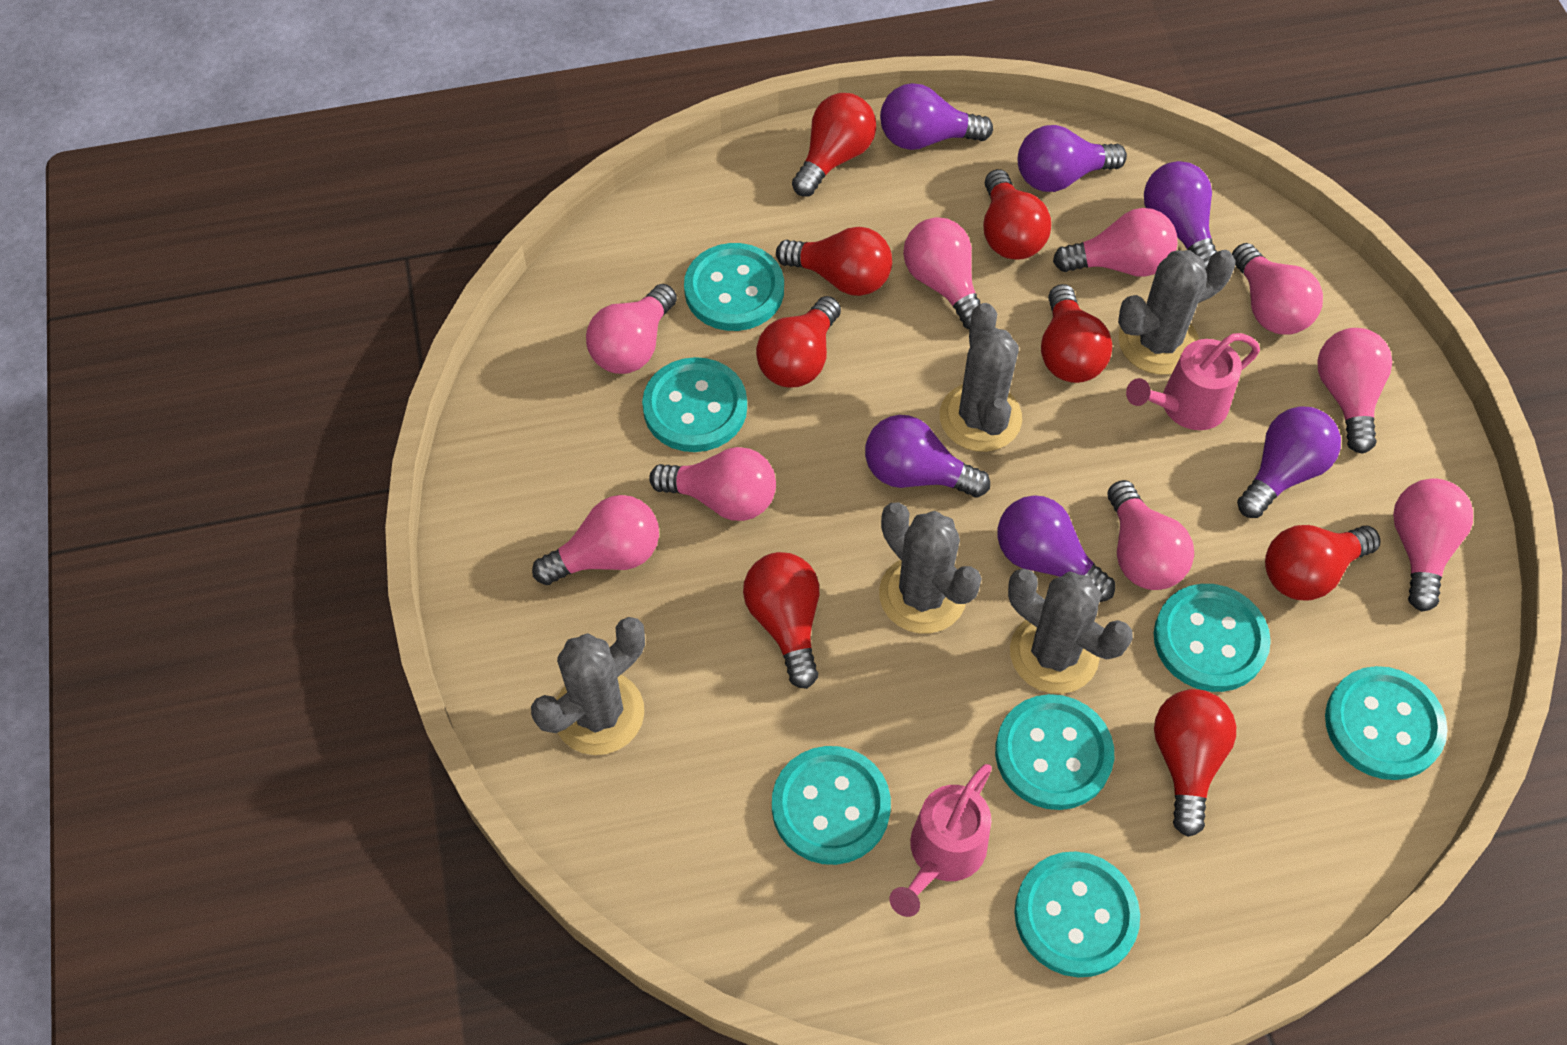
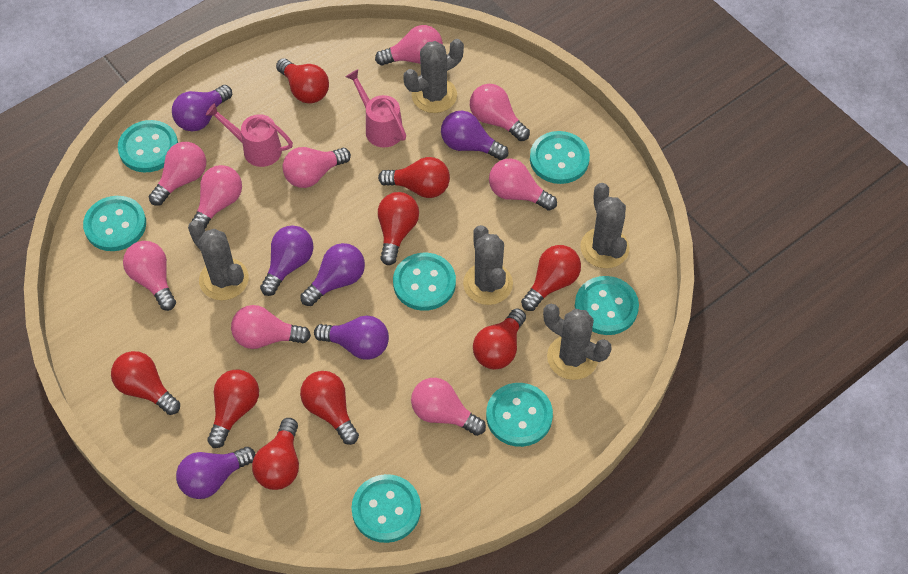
red light bulb: [743,552,819,689] [756,296,841,387] [776,227,892,296] [792,93,876,197] [983,169,1051,260] [1041,284,1112,383] [1154,689,1236,837] [1265,525,1381,601] = 8 -> [111,351,180,415] [207,370,259,448] [252,418,299,490] [276,58,329,104] [300,371,359,445] [378,157,450,198] [378,192,419,265] [473,308,526,370] [521,245,581,311] = 9

